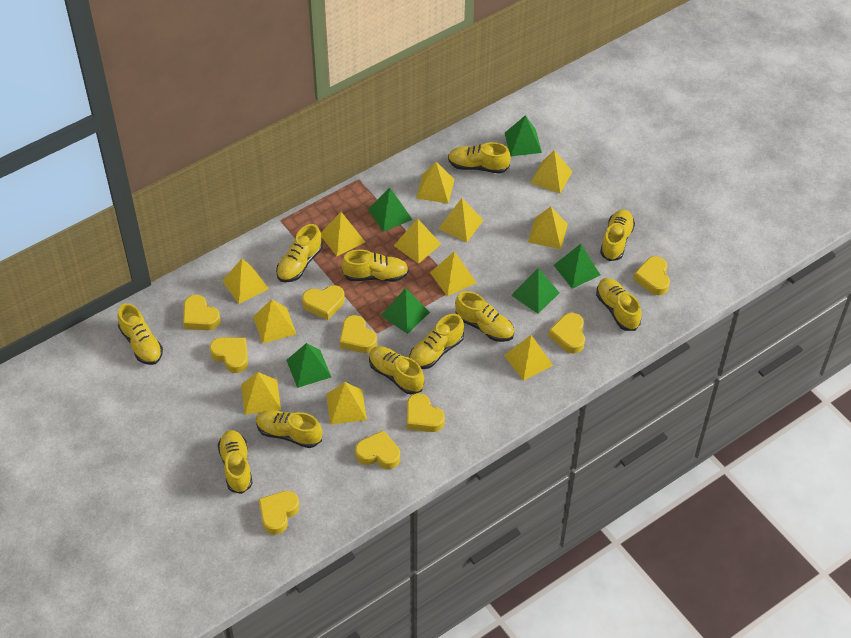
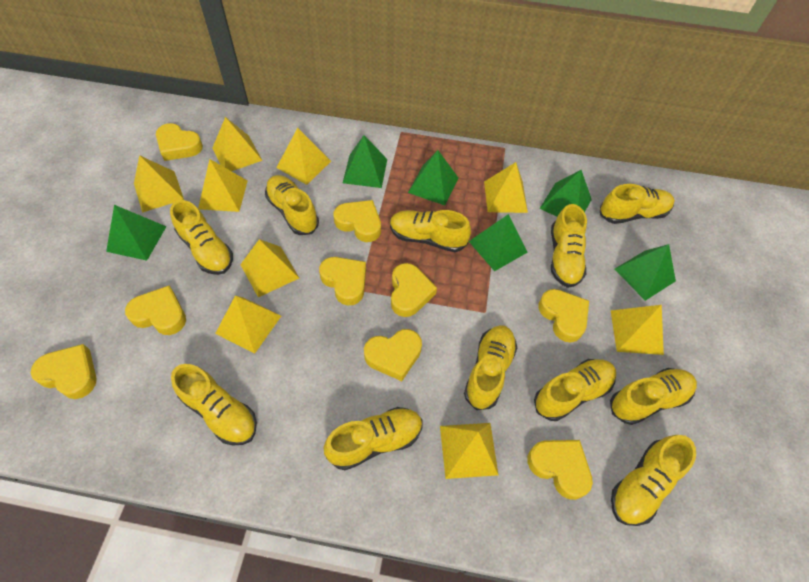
yellow pyramid: [222,259,269,304] [241,372,281,415] [253,299,296,344] [321,212,365,256] [326,382,367,425] [394,218,441,264] [416,162,455,203] [430,252,477,296] [438,198,484,242] [504,335,553,381] [528,207,568,249] [530,150,572,193] = 12 -> [134,155,184,213] [198,159,248,212] [212,117,262,171] [215,296,281,354] [240,239,299,297] [276,128,331,185] [440,423,498,479] [484,162,528,213] [611,305,664,355] = 9

